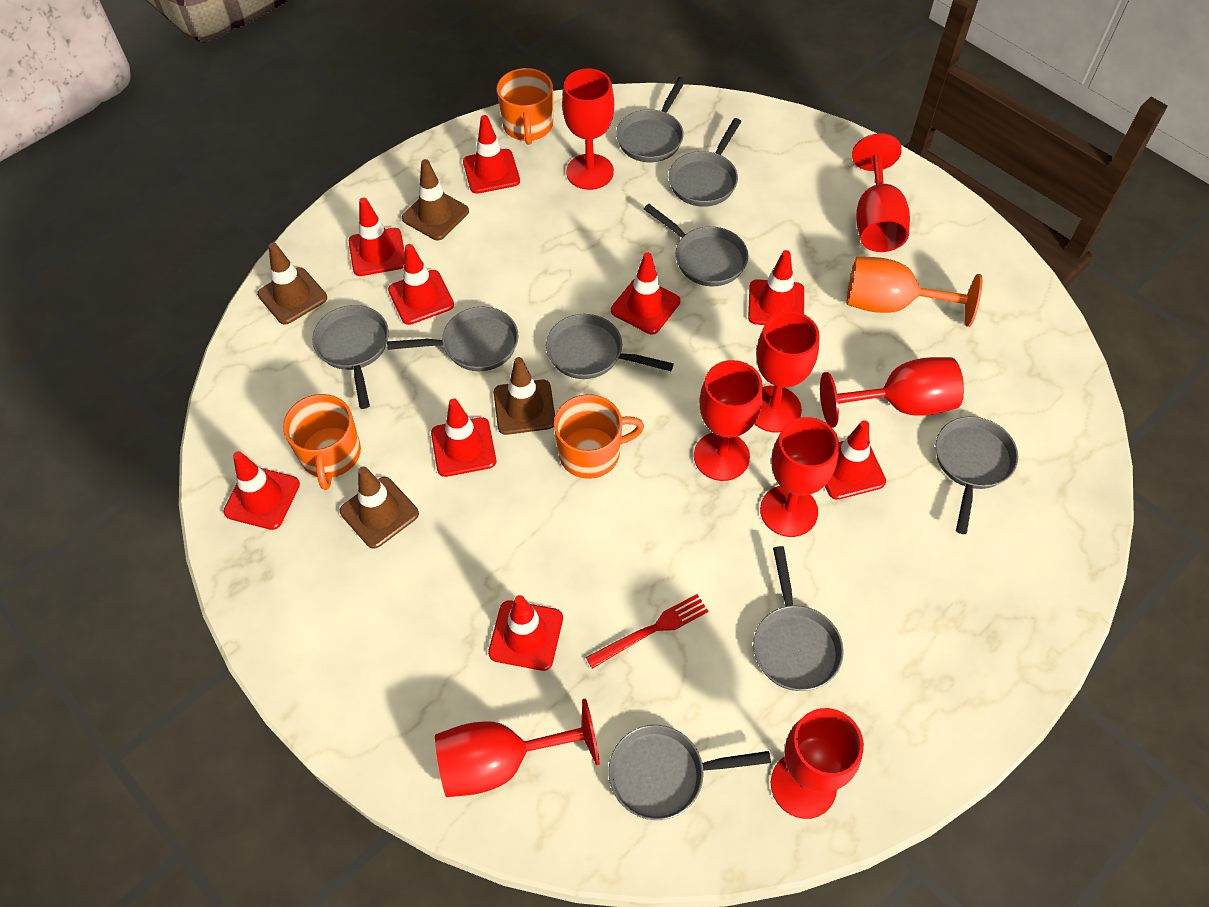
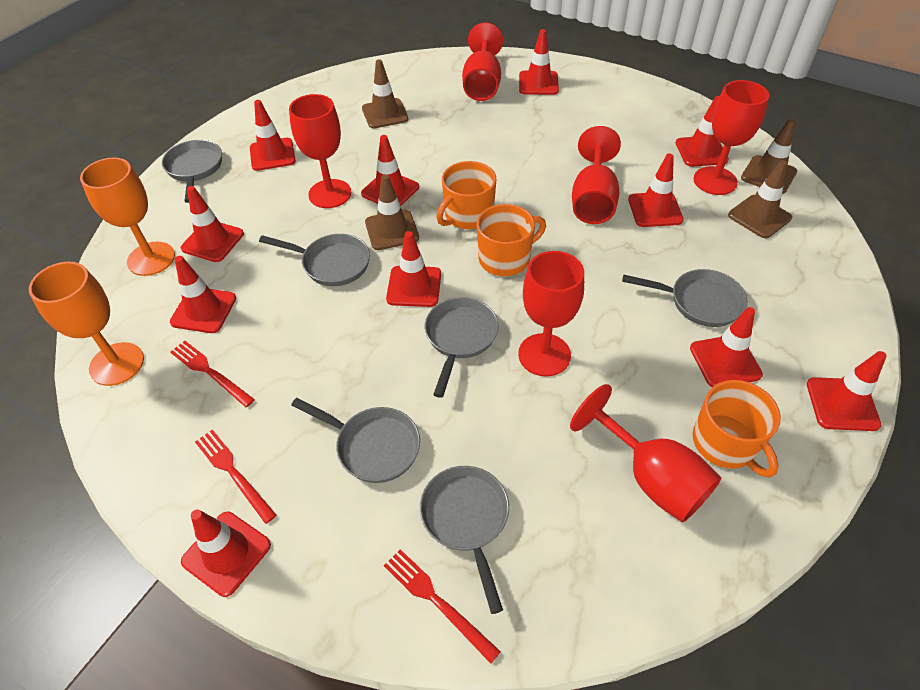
grey pan: [312,305,389,409] [387,307,518,371] [546,314,674,379] [608,725,771,820] [616,77,686,162] [644,204,748,286] [669,118,742,207] [753,546,844,691] [936,416,1018,534] = 9 -> [162,140,222,203] [259,234,370,286] [291,398,420,483] [420,466,509,614] [425,297,499,398] [622,269,748,327] = 6
orange goblet: [847,257,982,327] = 1 -> [29,262,144,386] [80,157,175,276] = 2
red fork: [586,594,708,669] = 1 -> [170,341,255,407] [195,430,277,524] [384,549,501,664] = 3
red goblet: [435,698,600,797] [562,69,614,190] [694,360,763,481] [755,311,820,432] [760,417,839,537] [771,708,864,819] [820,357,964,428] [852,133,910,252] = 8 -> [289,94,351,208] [462,23,503,101] [518,251,584,377] [570,384,722,523] [572,126,621,224] [693,80,769,195] = 6
red traffic cone: [223,451,300,530] [349,198,405,276] [388,244,454,325] [431,398,496,477] [463,115,520,194] [488,595,563,671] [611,253,680,334] [748,250,804,325] [825,420,886,500] = 9 -> [170,256,236,333] [181,186,244,262] [181,509,271,597] [250,100,296,171] [361,135,419,206] [386,231,441,307] [519,29,559,95] [628,153,684,227] [675,96,729,167] [690,307,763,387] [807,351,887,431] = 11

